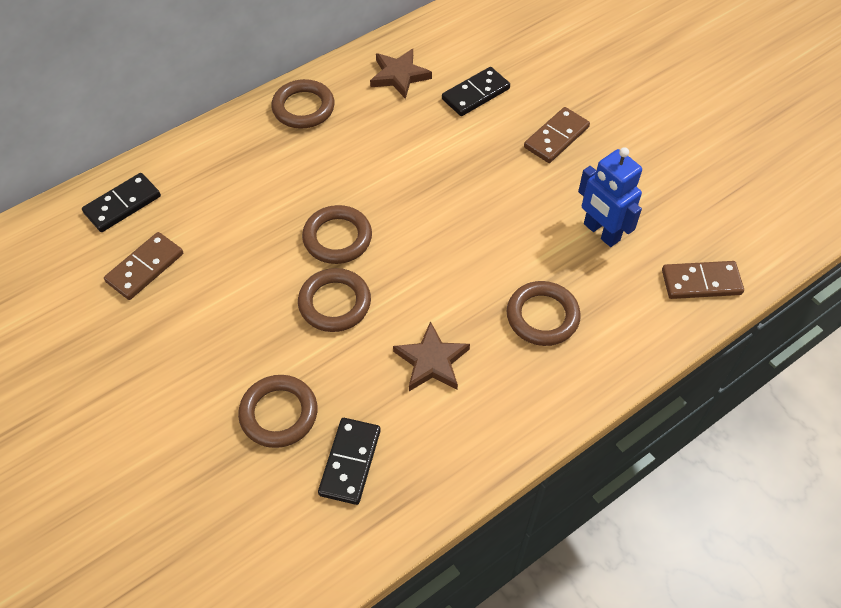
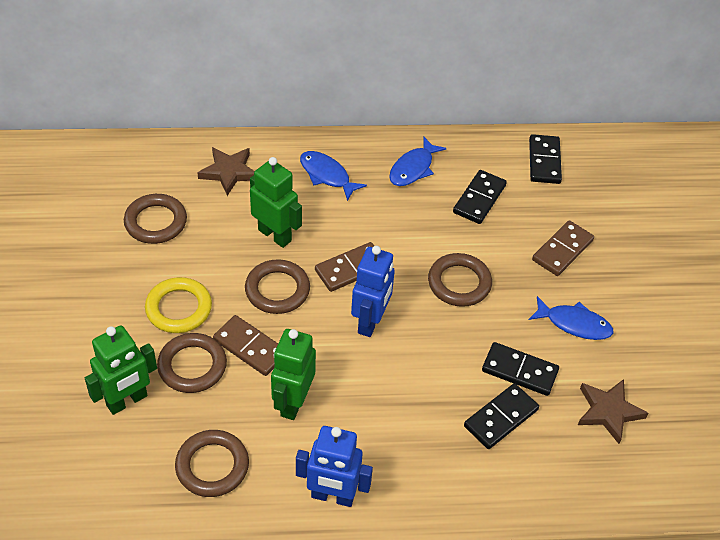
black domino: [82,173,161,232] [318,418,381,505] [442,67,510,116] = 3 -> [453,170,507,224] [464,383,539,449] [482,342,559,396] [529,134,562,184] = 4
blue fish: none = 0 -> [300,151,367,201] [389,137,447,186] [529,296,614,340] = 3
blue robot: [578,147,642,247] = 1 -> [296,426,373,507] [351,246,395,337] = 2
green robot: none = 0 -> [85,325,157,415] [250,157,302,248] [271,329,316,420] = 3
yellow ring: none = 0 -> [145,277,212,333] = 1

